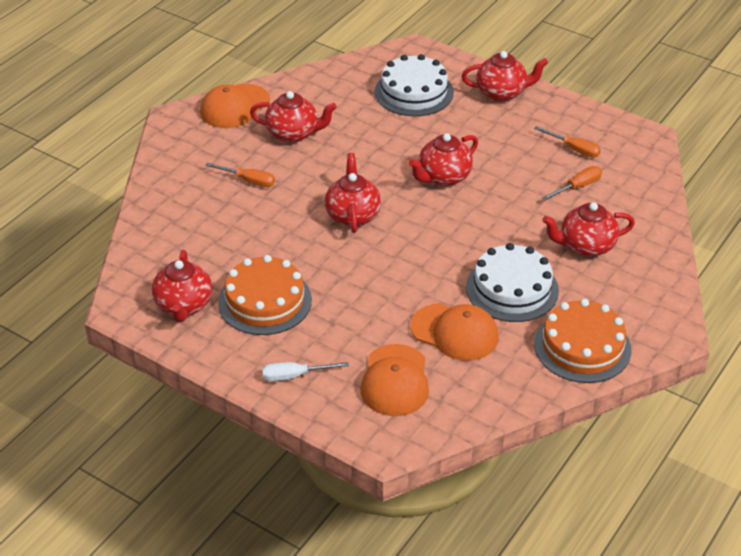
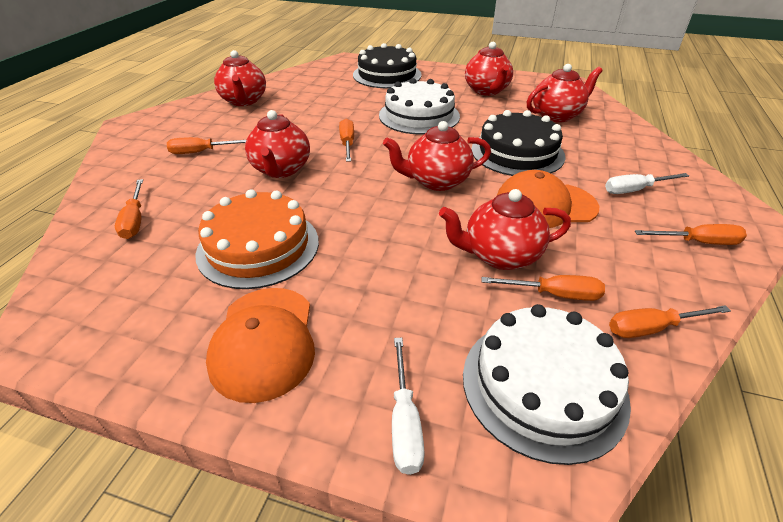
black cake: none = 0 -> [353,43,422,88] [472,110,566,176] = 2
orange cake: [218,255,312,335] [534,299,632,383] = 2 -> [195,189,319,289] = 1
orange cap: [200,84,270,128] [360,344,429,416] [410,303,499,361] = 3 -> [206,288,315,403] [497,170,599,228] = 2
orange screwdriver: [205,162,275,187] [534,126,601,158] [542,166,602,201] = 3 -> [115,179,143,239] [167,137,246,154] [339,119,354,162] [481,275,605,301] [609,305,731,338] [635,224,747,245] = 6
white screwdriver: [262,362,349,382] = 1 -> [392,338,425,475] [605,173,689,194] = 2

